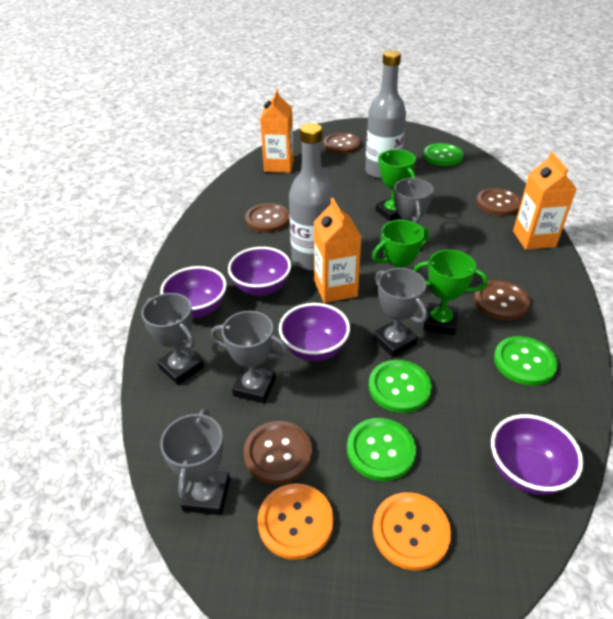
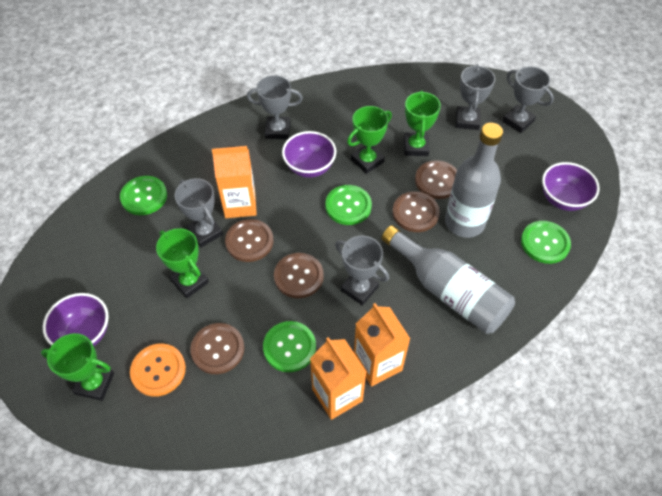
green trophy: [372,220,429,288] [376,149,416,221] [413,250,488,335] = 3 -> [41,333,114,401] [156,228,209,298] [347,106,392,174] [404,90,441,156] = 4
orange button: [258,483,333,560] [373,492,451,571] = 2 -> [130,344,186,397] = 1
purple bowl: [160,266,227,318] [228,247,291,296] [279,303,350,361] [491,414,583,495] = 4 -> [43,293,109,346] [282,131,336,178] [542,162,600,211] = 3

